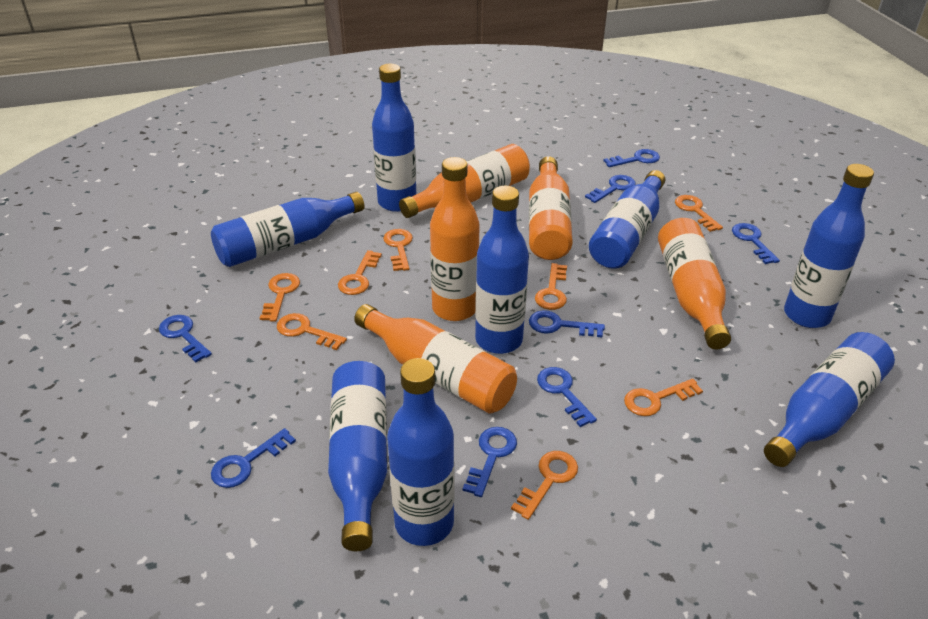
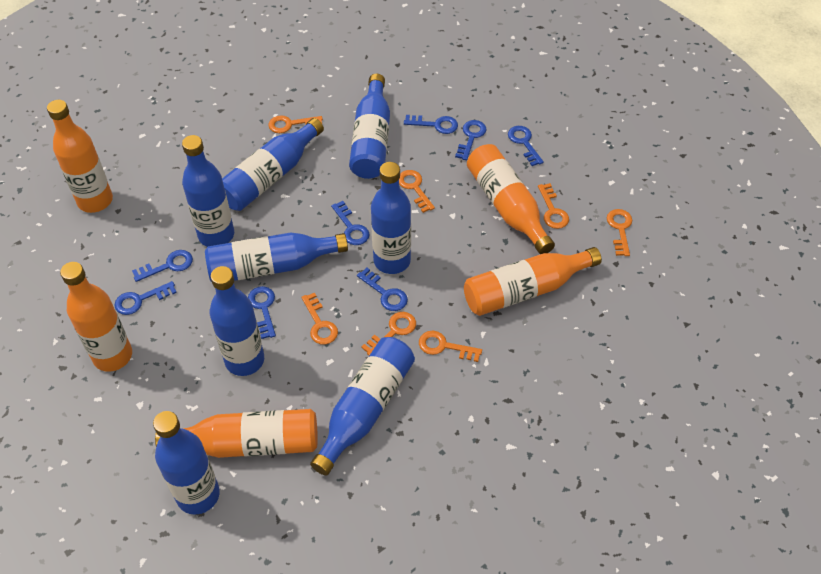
orange key: [260,273,300,322] [277,313,347,350] [338,250,382,295] [383,229,413,271] [511,451,578,520] [535,263,567,310] [624,379,703,416] [675,195,723,232] = 8 -> [268,115,323,133] [302,293,338,345] [361,312,416,355] [399,170,435,213] [419,331,482,362] [538,183,569,229] [607,209,632,256] = 7

